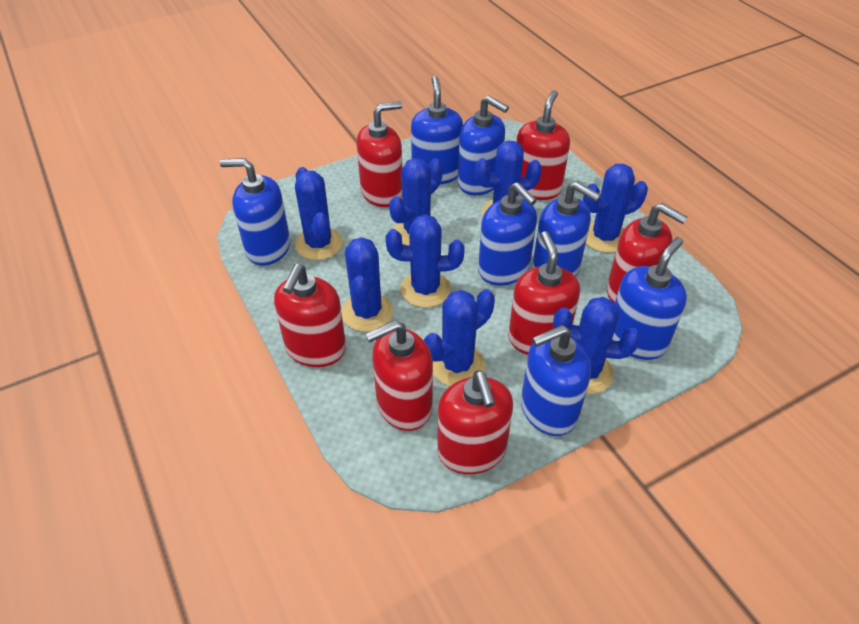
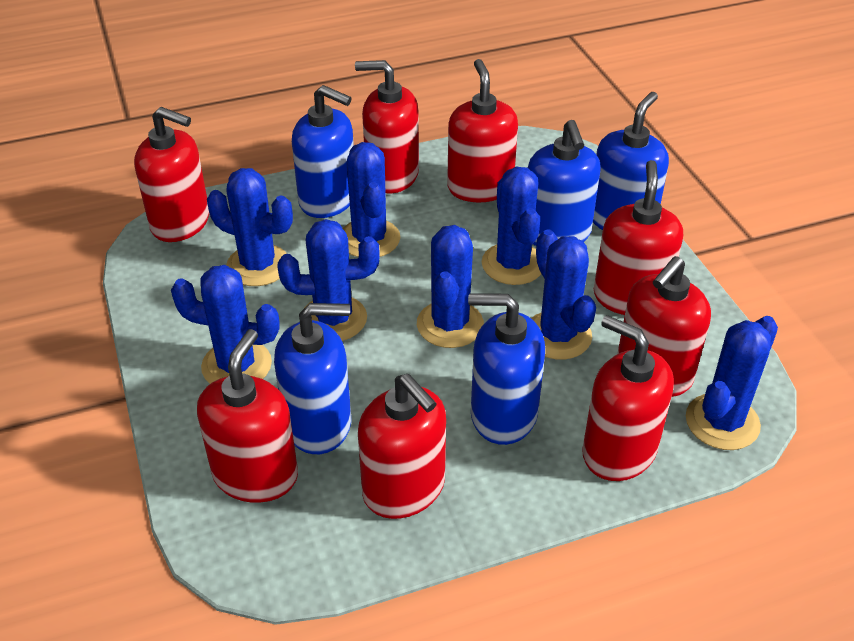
blue soap dispenser: [220,158,290,265] [411,76,463,184] [458,96,509,195] [478,182,537,285] [521,325,591,436] [532,182,601,277] [612,237,687,360] = 7 -> [274,303,351,454] [292,85,354,218] [468,293,545,445] [528,120,601,246] [593,92,669,230] = 5
red soap dispenser: [274,264,346,367] [356,101,403,207] [365,320,433,431] [437,370,513,474] [508,231,580,355] [516,90,570,200] [607,203,687,303] = 7 -> [134,107,209,242] [197,329,298,502] [355,60,419,193] [358,374,446,519] [447,59,518,202] [582,315,674,481] [594,160,683,315] [617,256,711,397] = 8

